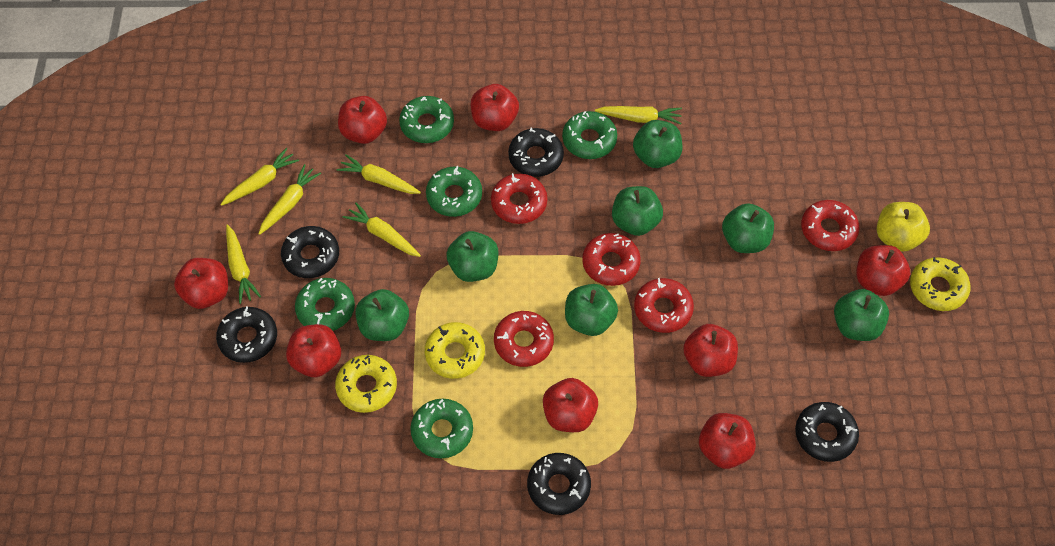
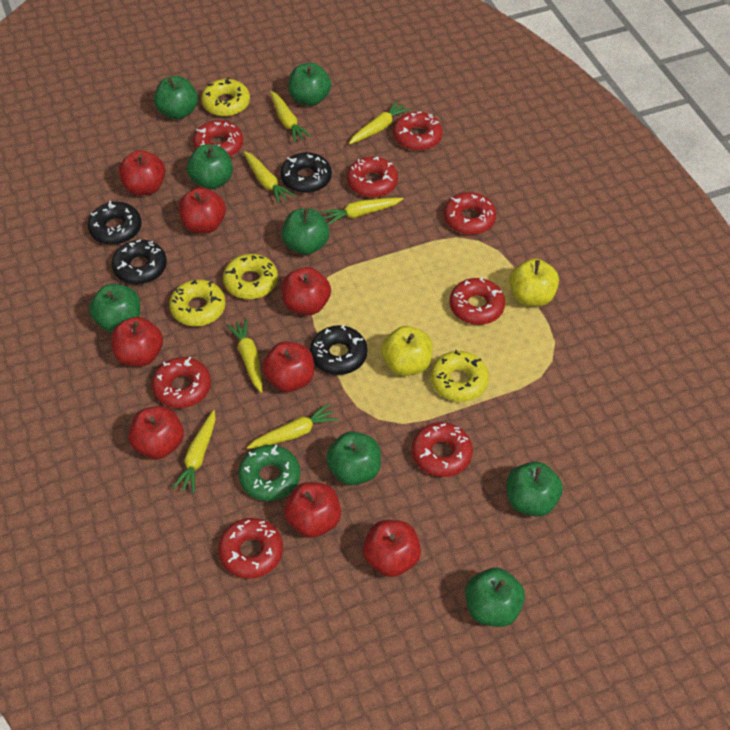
black donut: [216,306,277,363] [281,226,339,278] [508,128,564,177] [527,453,591,515] [795,402,859,462] = 5 -> [88,201,141,245] [112,239,167,285] [280,152,332,193] [310,324,367,375] = 4
green apple: [355,289,409,341] [446,231,498,282] [565,284,618,336] [612,186,663,236] [633,120,683,168] [722,203,774,253] [834,289,889,341] = 7 -> [89,284,140,333] [154,76,198,119] [187,144,233,189] [281,208,329,255] [288,63,331,106] [326,432,381,485] [465,568,525,627] [507,462,563,517] = 8
green donut: [295,278,355,331] [399,96,454,143] [410,399,473,458] [426,166,482,217] [562,111,617,159] = 5 -> [238,445,300,501] = 1
red donut: [491,173,547,224] [494,311,554,367] [582,233,641,286] [634,278,694,333] [801,200,860,251] = 5 -> [152,357,211,408] [193,120,243,157] [218,518,283,579] [347,157,398,198] [393,111,443,151] [412,422,473,477] [444,192,497,235] [449,277,505,325] = 8
yellow apple: [877,202,930,252] = 1 -> [381,326,433,376] [509,259,559,306] = 2
yellow carrot: [220,148,299,206] [226,224,261,304] [259,164,321,235] [336,155,421,194] [343,203,421,257] [595,106,682,124] = 6 -> [172,410,216,494] [226,319,263,393] [243,151,295,204] [246,403,339,449] [270,91,311,143] [321,198,403,225] [349,100,410,144] = 7
yellow donut: [335,355,397,413] [425,322,485,379] [910,257,970,311] = 3 -> [169,279,226,326] [201,77,250,117] [223,254,278,299] [431,350,489,402] = 4

